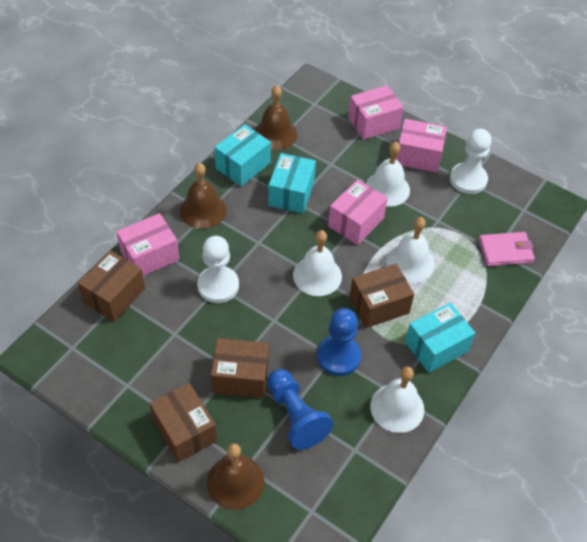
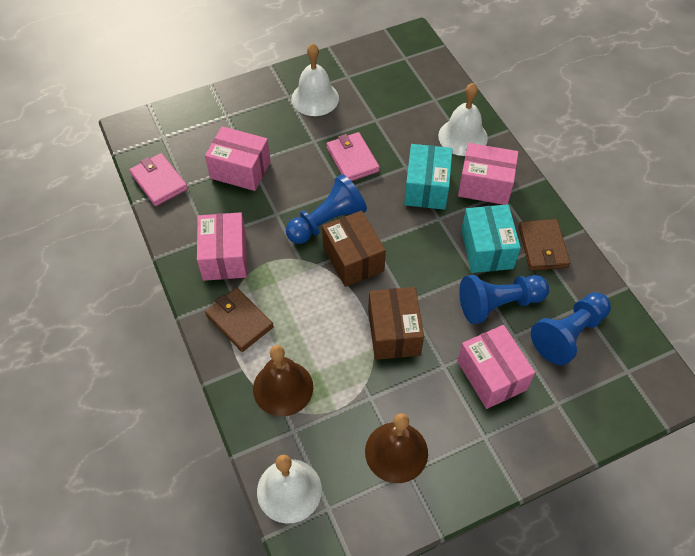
blue pawn: [267,369,333,450] [317,308,361,376] = 2 -> [286,174,367,244] [459,275,549,324] [531,292,611,365] = 3
brown bell: [180,163,227,229] [207,443,264,510] [254,85,297,150] = 3 -> [253,345,313,417] [365,413,428,483] = 2
brown box: [78,250,145,322] [150,383,217,462] [211,338,269,398] [350,264,414,328] = 4 -> [322,210,386,287] [368,287,424,360] = 2
brown wallet: none = 0 -> [205,288,274,352] [519,219,570,271] = 2
pink wallet: [479,232,535,266] = 1 -> [130,153,188,206] [326,132,380,181] = 2
turquoise box: [214,124,271,186] [268,153,316,214] [405,303,475,373] = 3 -> [404,144,453,210] [461,204,521,273] = 2
white bell: [293,230,342,296] [366,142,410,207] [370,367,424,433] [386,217,434,283] = 4 -> [257,455,322,524] [291,43,339,116] [438,83,488,156] = 3
white pawn: [197,236,239,303] [450,129,492,194] = 2 -> none = 0

